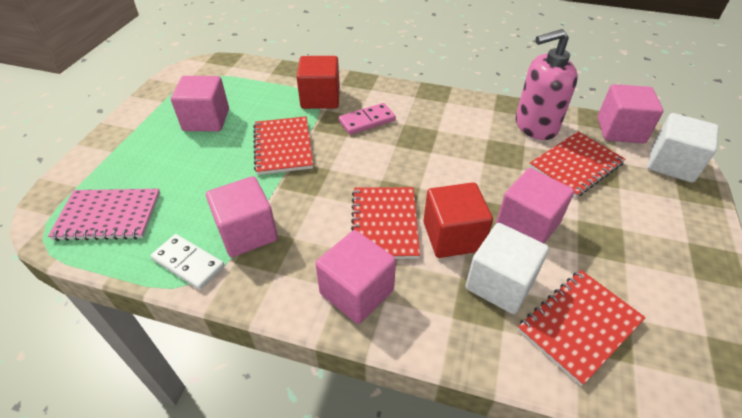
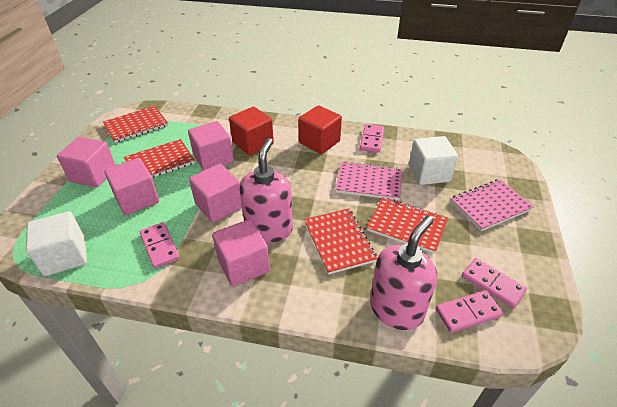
pink domino: [339,103,396,135] = 1 -> [140,222,180,269] [360,124,384,153] [436,290,503,333] [462,258,527,308] = 4
pink notebook: [48,189,160,241] = 1 -> [335,161,402,200] [450,179,534,231] = 2
pink soap dispenser: [516,29,578,140] = 1 -> [239,138,293,243] [370,215,437,330] = 2
white domino: [150,234,225,290] = 1 -> none = 0

